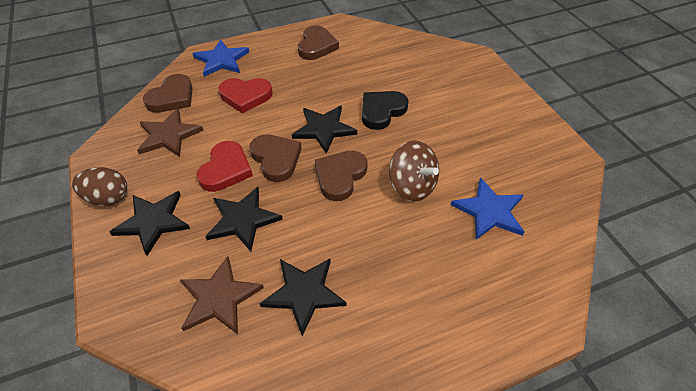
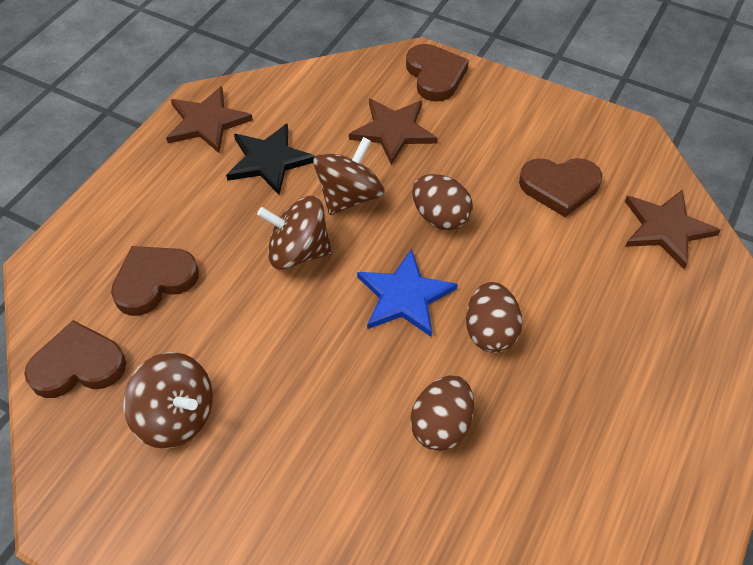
black heart: [362,91,409,130] = 1 -> none = 0
black star: [110,191,190,256] [205,187,283,251] [260,259,347,336] [292,106,357,154] = 4 -> [226,123,315,195] = 1
blue star: [193,39,249,77] [451,178,524,240] = 2 -> [357,249,458,337] = 1
brown egg: [72,167,127,206] = 1 -> [411,375,474,451] [412,174,473,231] [466,282,522,353] = 3
brown spinning top: [389,140,439,201] = 1 -> [123,352,213,449] [257,196,332,270] [313,137,385,215] = 3
brown star: [137,109,204,157] [180,256,264,334] = 2 -> [166,86,253,153] [349,99,437,165] [625,189,721,269] = 3
red heart: [197,141,253,192] [219,78,273,113] = 2 -> none = 0

